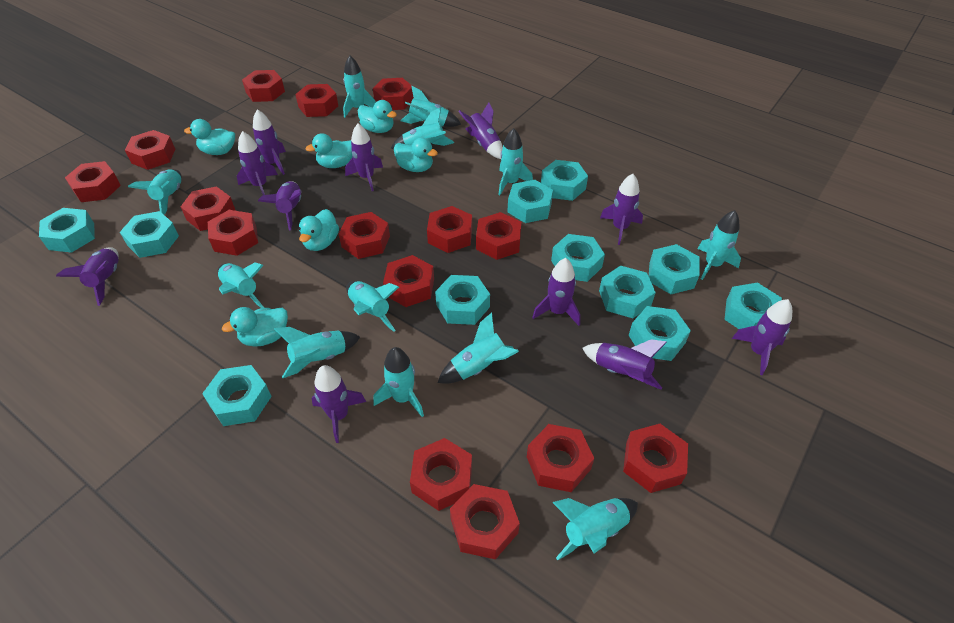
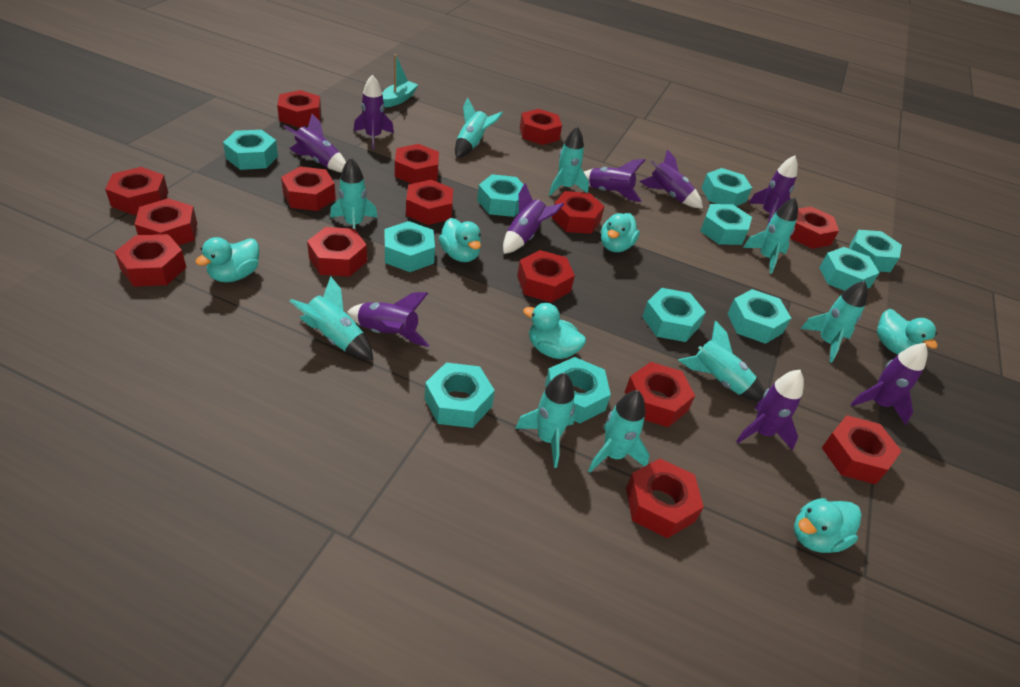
purple rocket: [56,247,119,306] [237,131,278,195] [253,109,286,175] [258,181,302,231] [312,365,366,443] [345,123,383,191] [458,102,503,159] [532,258,580,326] [582,339,667,389] [600,174,643,245] [732,299,792,375] = 11 -> [283,114,346,173] [347,292,429,347] [354,75,394,149] [503,183,564,254] [584,159,645,202] [639,149,703,208] [736,370,804,450] [748,155,798,226] [851,343,928,425] = 9
turquoise boat: none = 0 -> [382,54,418,107] = 1
turquoise rocket: [128,169,182,215] [218,262,264,308] [274,327,360,378] [343,56,376,118] [346,281,399,332] [373,347,424,417] [391,107,454,149] [400,86,461,127] [438,312,519,384] [498,128,533,195] [552,498,638,560] [698,210,741,280] = 12 -> [290,276,373,360] [330,158,378,230] [455,98,503,158] [515,373,575,468] [549,126,589,196] [588,390,650,472] [678,320,765,402] [743,197,798,274] [801,281,868,363] = 9

